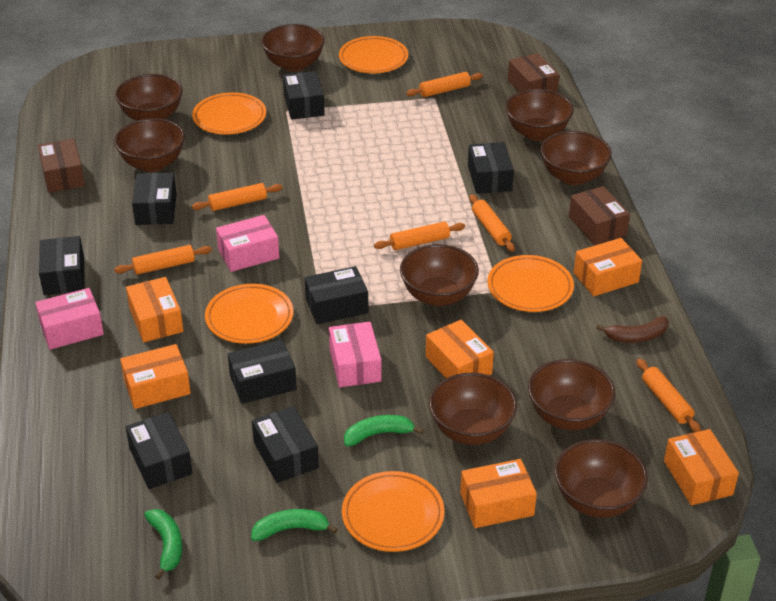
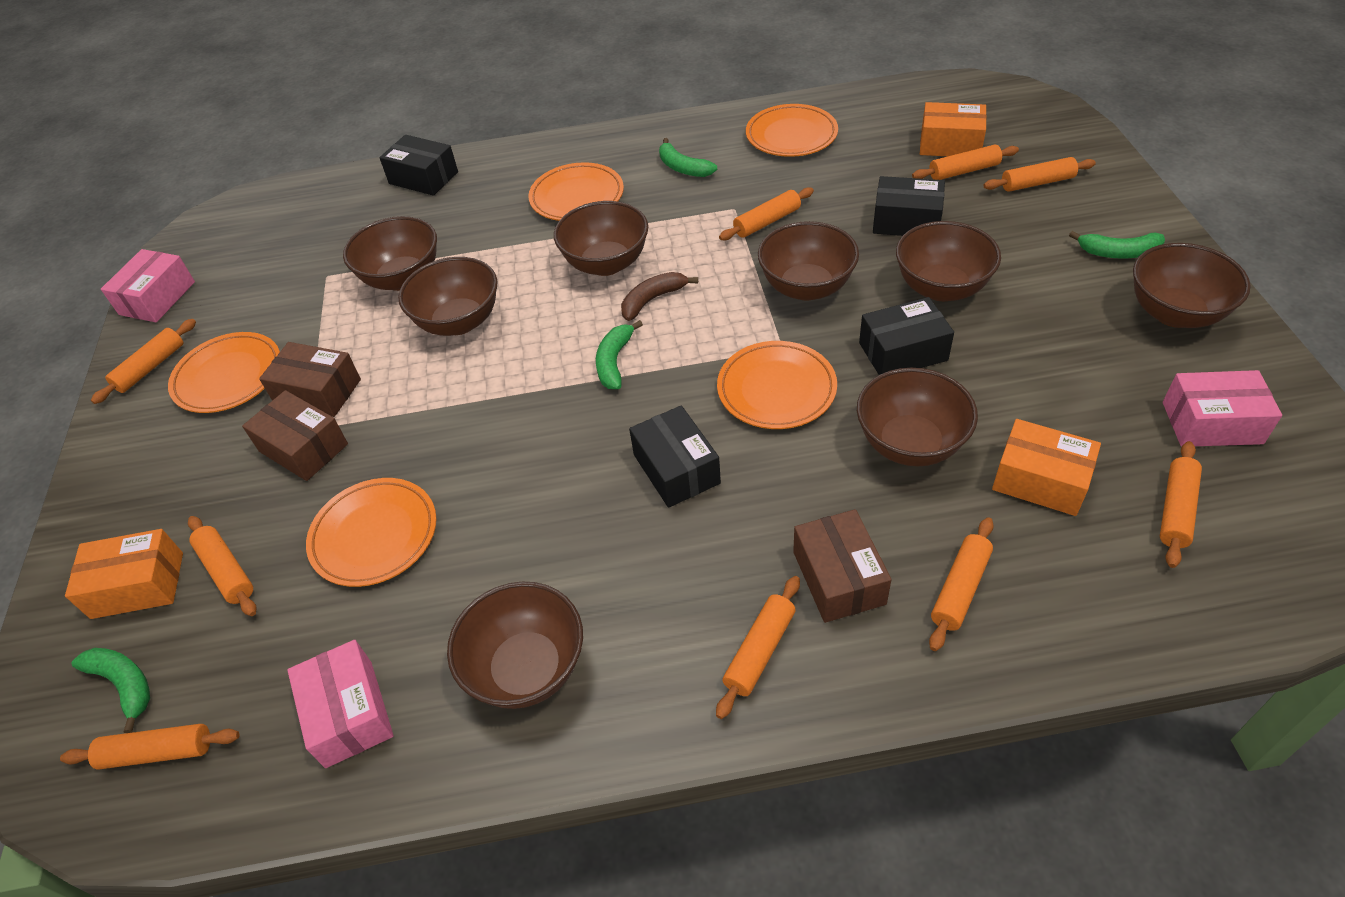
black box: [39,236,84,295] [126,412,193,489] [132,173,177,225] [228,340,297,404] [252,406,319,483] [283,71,325,120] [305,266,368,324] [468,142,514,194] = 8 -> [379,135,458,196] [629,405,721,508] [859,297,954,375] [873,176,945,236] = 4
brown bowl: [114,118,185,172] [115,74,182,121] [261,24,325,72] [400,244,479,306] [429,373,517,445] [505,89,574,141] [528,359,615,430] [540,131,612,185] [555,439,648,518] = 9 -> [343,216,437,291] [398,257,497,336] [447,581,583,709] [554,201,648,276] [758,221,859,300] [857,368,978,466] [896,221,1001,301] [1133,243,1251,328] = 8
green banana: [144,509,182,580] [251,509,338,541] [344,415,423,446] = 3 -> [71,648,150,733] [596,320,643,389] [659,138,717,177] [1069,231,1165,259] = 4
orange box: [120,344,191,409] [126,277,183,342] [426,320,494,378] [460,459,537,528] [574,238,642,296] [664,429,739,505] = 6 -> [65,529,183,619] [920,102,987,156] [992,419,1101,516] = 3
orange rolling pin: [114,245,212,275] [192,183,283,211] [374,222,465,250] [406,72,483,97] [469,194,515,252] [637,359,701,432] = 6 -> [60,724,239,770] [91,319,196,404] [188,516,256,616] [716,576,800,719] [719,187,814,240] [912,145,1019,180] [929,517,994,651] [983,157,1096,192] [1160,441,1202,568] = 9

